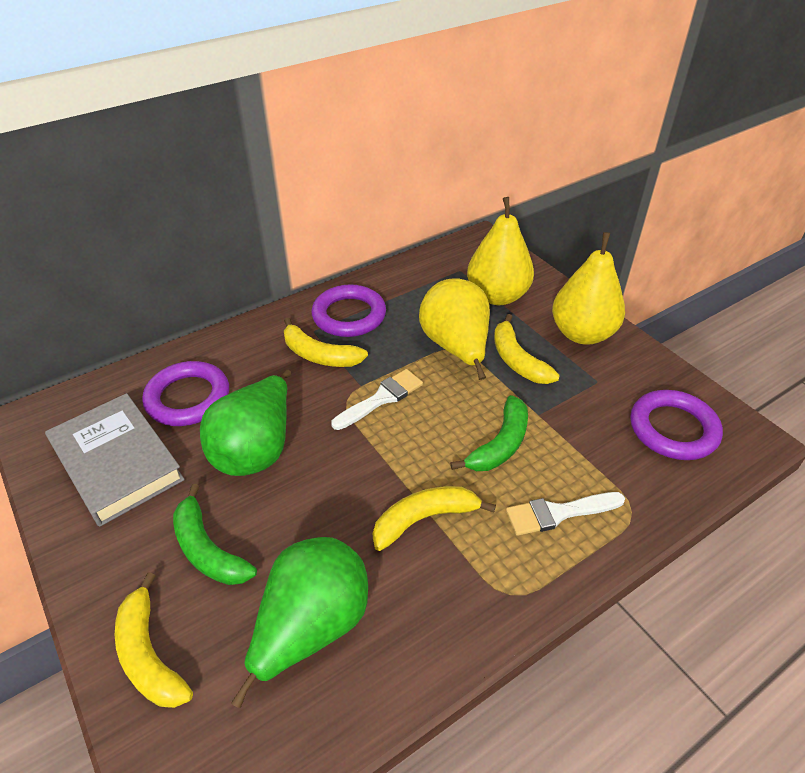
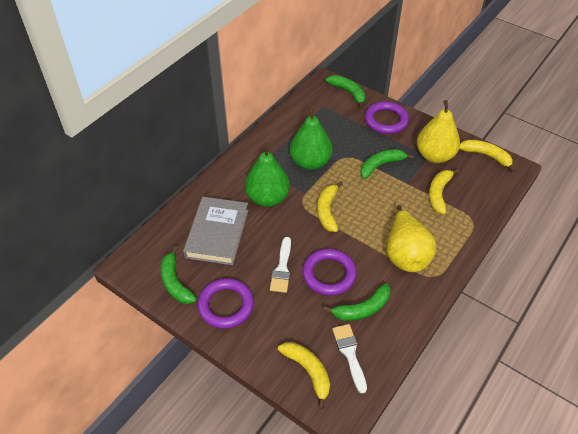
green banana: [173,484,257,585] [450,395,528,471] = 2 -> [160,246,197,304] [323,283,390,321] [326,75,365,108] [360,149,414,179] = 4
yellow pear: [419,278,490,380] [467,197,534,305] [552,232,625,345] = 3 -> [387,205,436,272] [417,100,460,163] = 2

